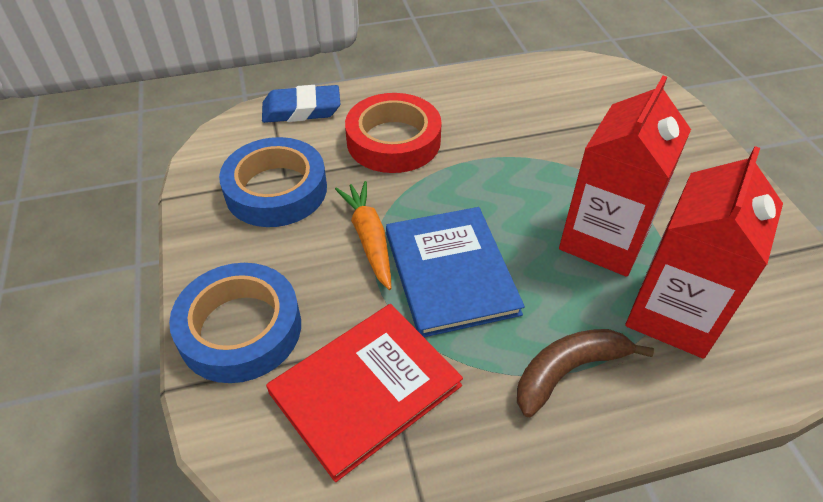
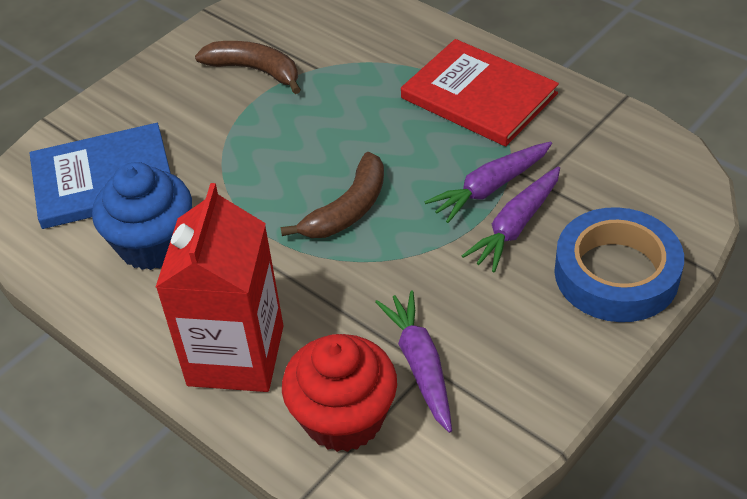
blue cupcake: none = 0 -> [92,162,192,270] = 1
blue eraser: [262,85,340,123] = 1 -> none = 0
blue tape: [169,263,301,383] [219,137,327,227] = 2 -> [554,207,684,322] = 1
brown banana: [517,329,654,417] = 1 -> [195,41,301,94] [281,152,384,238] = 2
orange carrot: [335,181,392,290] = 1 -> none = 0
purple carrot: none = 0 -> [375,290,452,433] [424,142,552,223] [462,166,560,273] = 3
red carton: [559,76,691,277] [625,146,783,359] = 2 -> [156,183,283,392] = 1
red cupcake: none = 0 -> [282,334,397,452] = 1
red tape: [345,93,442,173] = 1 -> none = 0

